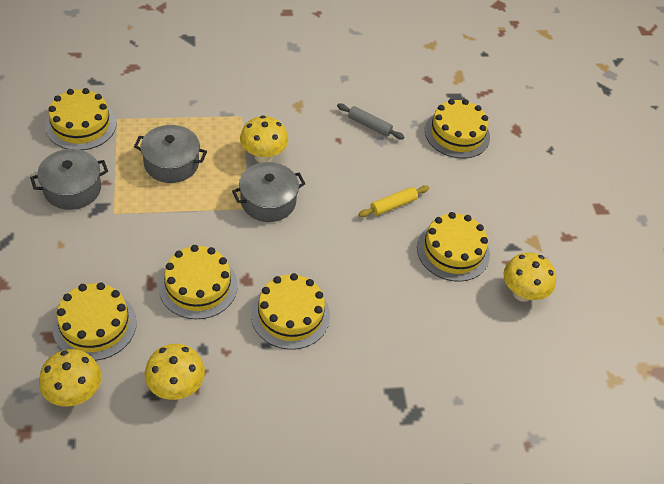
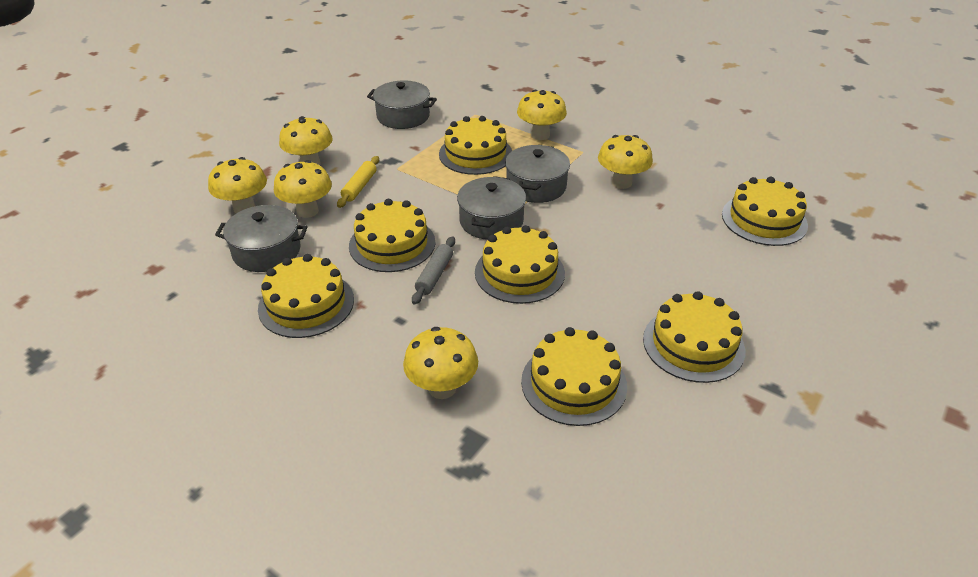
grey pot: [30,149,108,210] [134,125,207,183] [232,162,306,222] = 3 -> [215,205,307,272] [367,80,437,129] [457,176,526,240] [505,145,570,203] = 4
yellow cake: [45,88,116,150] [52,282,137,361] [159,245,238,319] [251,273,330,349] [417,212,490,282] [425,99,490,159] = 6 -> [258,254,354,338] [349,199,435,272] [439,116,512,175] [475,225,565,304] [521,327,627,426] [643,291,745,383] [722,177,808,246] = 7
yellow mushroom: [39,349,101,406] [145,344,205,400] [240,115,288,163] [503,252,556,302] = 4 -> [208,157,267,213] [274,160,332,218] [279,116,333,165] [403,327,478,399] [517,90,567,140] [598,135,653,189] = 6

